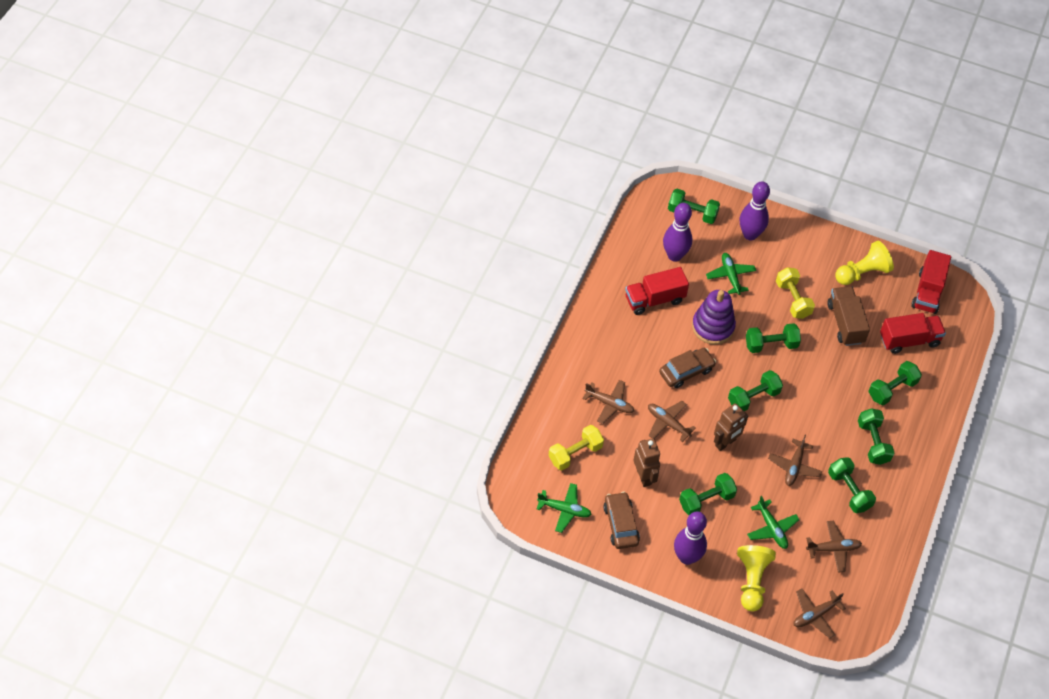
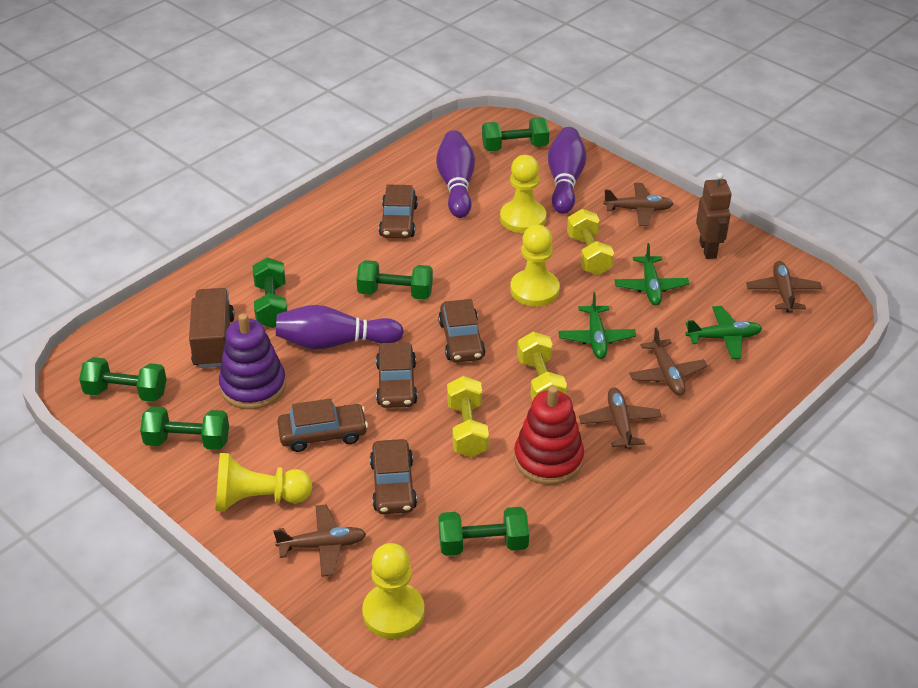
brown car: [603,492,640,549] [659,348,716,388] = 2 -> [277,398,368,452] [370,439,417,514] [376,342,418,408] [379,184,418,238] [438,299,485,363] = 5
brown robot: [633,438,660,487] [714,403,748,451] = 2 -> [696,172,732,259] = 1
green dumbbell: [668,189,720,224] [679,473,737,515] [728,370,783,411] [746,323,801,353] [828,457,876,513] [858,408,894,465] [868,361,922,405] = 7 -> [79,357,167,402] [140,406,229,450] [253,257,287,328] [357,260,433,300] [439,507,529,556] [482,117,549,151] = 6
red stacking toy: none = 0 -> [514,386,584,485] = 1
red truck: [625,267,689,315] [880,313,946,354] [912,250,951,314] = 3 -> none = 0
yellow dumbbell: [548,425,604,470] [776,267,815,319] = 2 -> [447,376,489,457] [517,332,567,401] [567,209,614,275] = 3
yellow pawn: [737,545,776,611] [836,241,894,285] = 2 -> [215,453,312,512] [362,543,425,639] [500,155,546,233] [510,225,560,306] = 4

